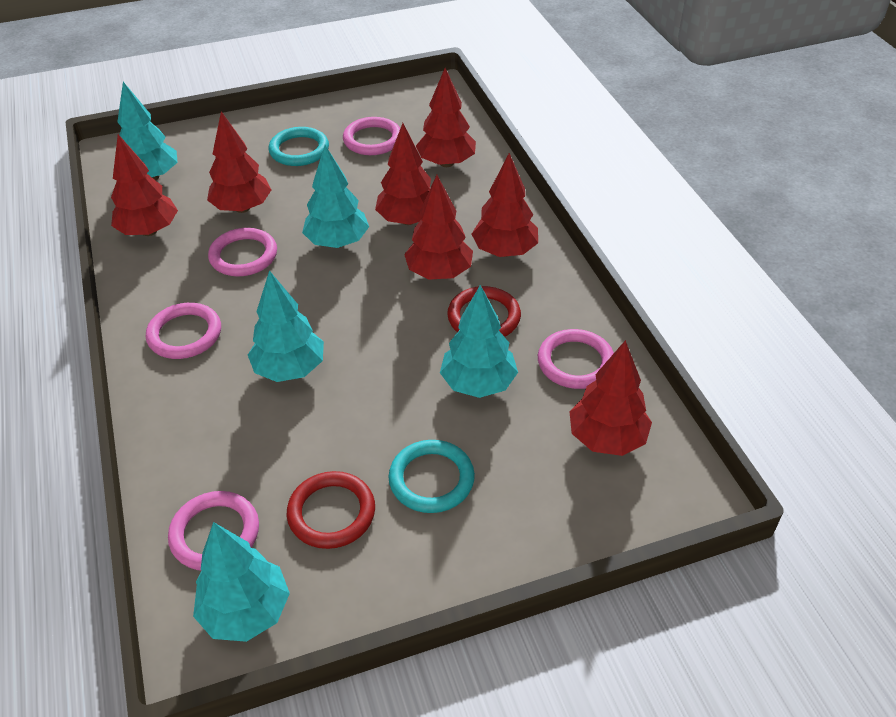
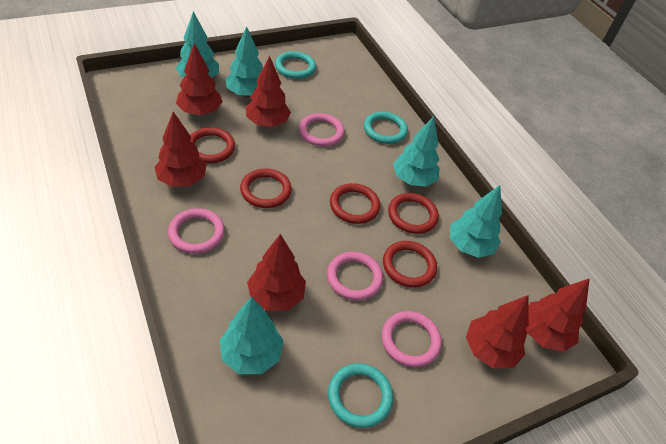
pink ring: [146,303,221,359] [168,491,259,571] [208,228,277,276] [343,117,400,155] [538,329,614,389] = 5 -> [168,208,225,254] [299,113,345,147] [327,252,383,300] [382,311,442,367] = 4
red ring: [287,471,375,549] [447,286,521,337] = 2 -> [190,127,235,163] [240,169,292,208] [330,183,380,224] [383,241,437,288] [388,193,439,234] = 5
red tree: [111,134,178,236] [207,111,271,213] [375,123,431,225] [404,175,473,280] [416,68,476,167] [472,153,538,257] [569,340,652,456] = 7 -> [155,111,207,187] [176,43,223,115] [246,56,291,127] [247,234,306,311] [466,295,529,368] [526,278,590,352] = 6
turquoise ring: [268,127,329,166] [388,440,475,513] = 2 -> [275,51,316,79] [328,363,393,428] [364,112,408,144] = 3

